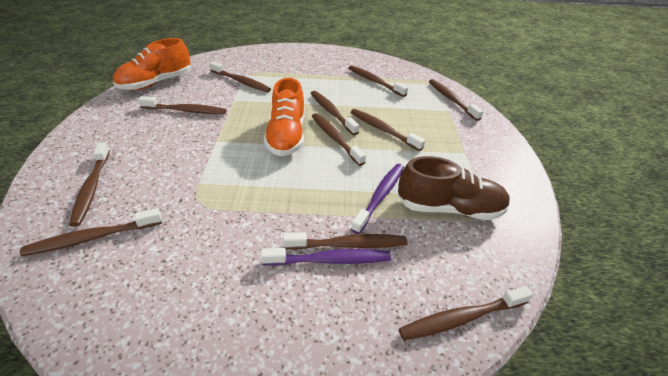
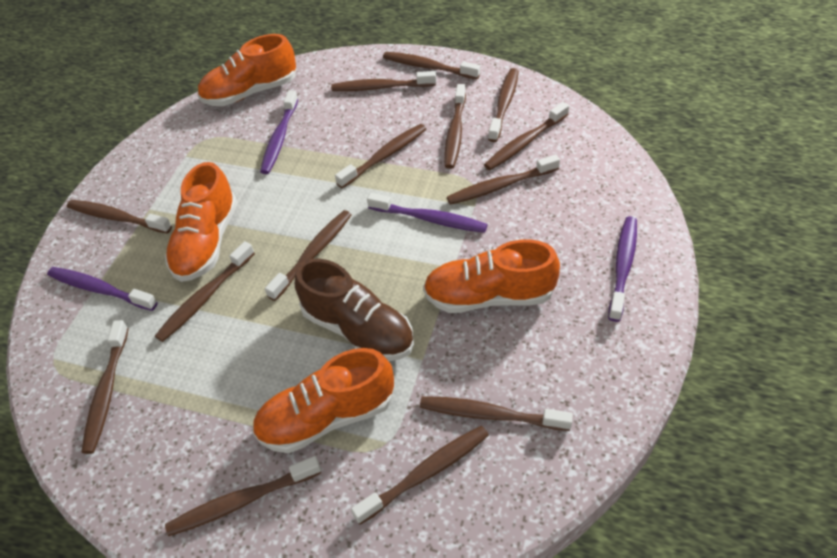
brown toothbrush: [20,208,162,256] [69,142,110,226] [138,96,226,114] [209,61,271,92] [283,232,407,250] [310,91,359,135] [312,113,366,166] [349,65,408,97] [351,109,425,151] [399,286,533,340] [429,79,484,121] = 11 -> [67,200,172,234] [81,320,129,454] [155,241,255,342] [165,456,321,536] [265,210,351,301] [331,71,436,91] [335,124,426,188] [351,426,489,525] [383,52,480,79] [420,396,573,431] [445,84,466,169] [447,154,560,205] [484,102,569,170] [488,68,519,142] = 14
orange shoe: [113,38,191,90] [264,78,305,156] = 2 -> [165,162,237,282] [197,34,296,106] [252,348,394,453] [423,240,560,313] = 4
purple toothbrush: [261,248,391,266] [351,164,404,234] = 2 -> [47,267,157,311] [260,90,298,174] [367,193,488,233] [608,216,637,322] = 4

